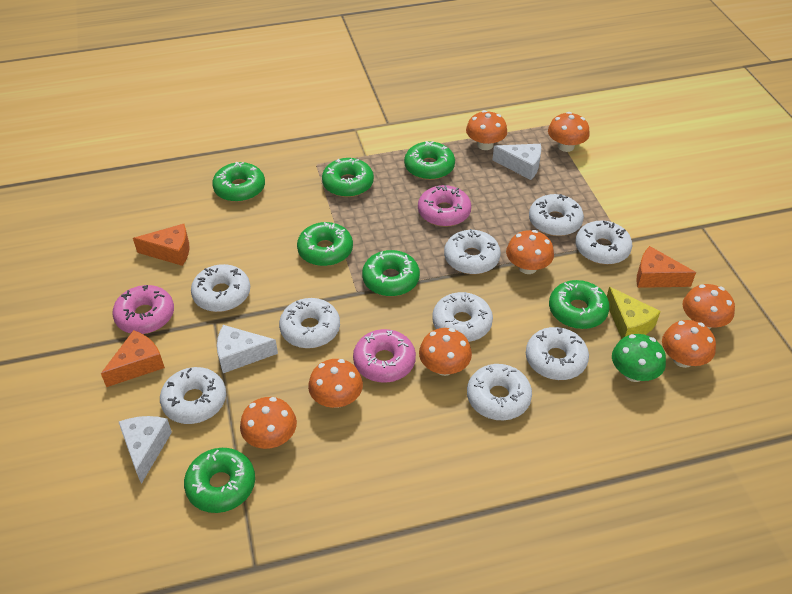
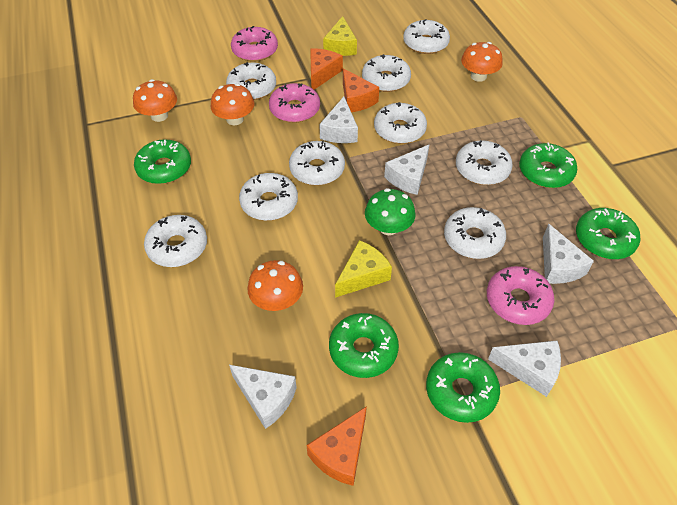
green donut: [184,448,255,513] [212,162,265,202] [297,222,353,266] [322,158,374,197] [362,250,420,296] [404,141,455,180] [549,280,610,329] = 7 -> [134,139,191,184] [329,313,399,378] [426,352,500,423] [519,143,577,188] [576,208,641,259] = 5
orange mushroom: [240,397,297,449] [308,359,363,408] [419,328,472,376] [466,110,507,150] [506,230,554,274] [548,112,590,152] [662,320,716,368] [683,284,735,329] = 8 -> [133,79,177,122] [211,83,255,125] [247,260,303,311] [461,42,503,82] = 4
white cheese: [119,416,172,484] [217,325,278,373] [493,144,541,180] = 3 -> [229,365,297,429] [319,97,358,143] [384,145,429,195] [488,340,561,397] [543,224,594,284] = 5
yellow cheese: [607,287,661,339] = 1 -> [323,16,357,56] [335,240,392,298] = 2

